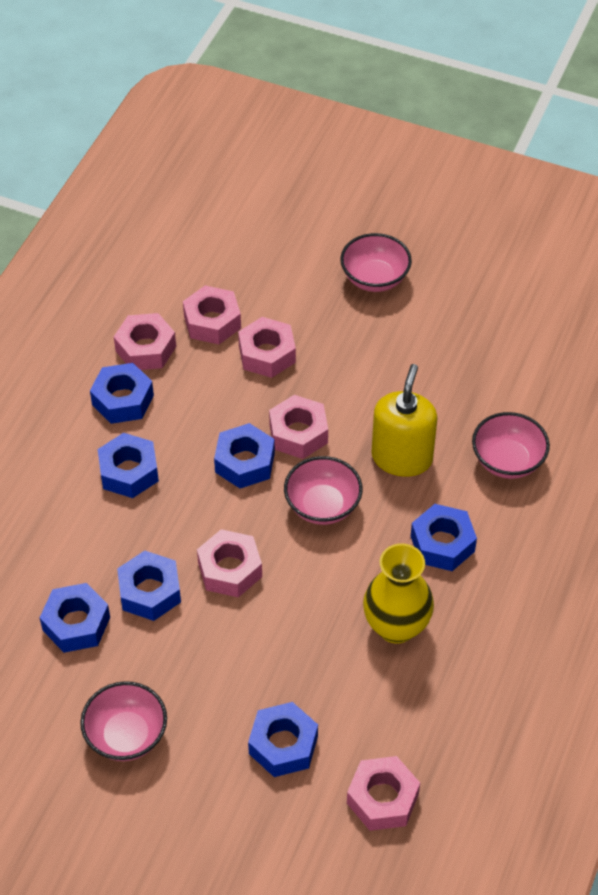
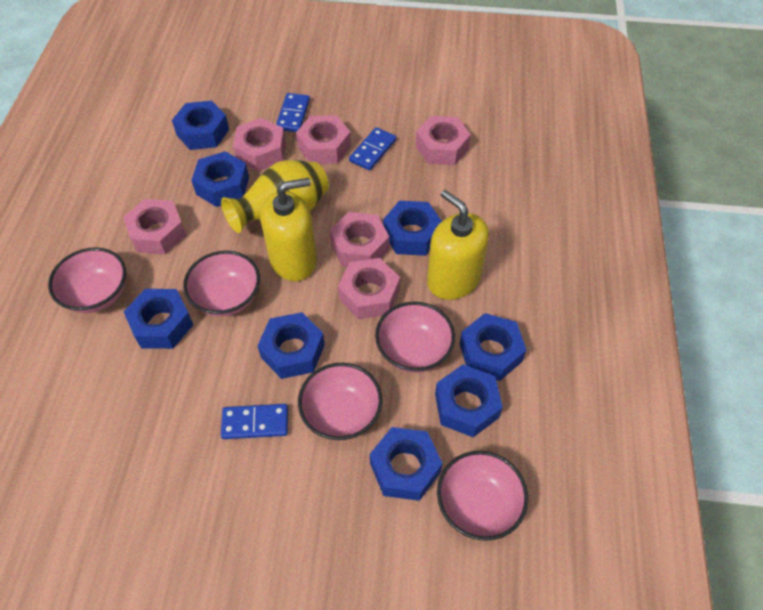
blue domino: none = 0 -> [221,404,288,439] [276,93,310,132] [349,127,396,170] = 3
blue nut: [40,583,110,653] [90,363,154,424] [98,433,159,498] [117,551,181,621] [214,423,275,488] [248,702,318,777] [411,504,477,571] = 7 -> [124,289,193,349] [172,101,229,150] [191,151,249,207] [258,312,325,379] [370,427,443,501] [383,201,442,256] [435,365,503,437] [460,313,526,381] = 8
pink bowl: [80,681,167,761] [284,456,363,525] [340,233,412,292] [472,412,550,479] = 4 -> [48,247,126,313] [183,251,260,317] [298,363,382,441] [375,302,455,373] [437,451,528,541] = 5
yellow soap dispenser: [371,364,437,477] = 1 -> [260,178,317,281] [427,190,489,300] = 2

